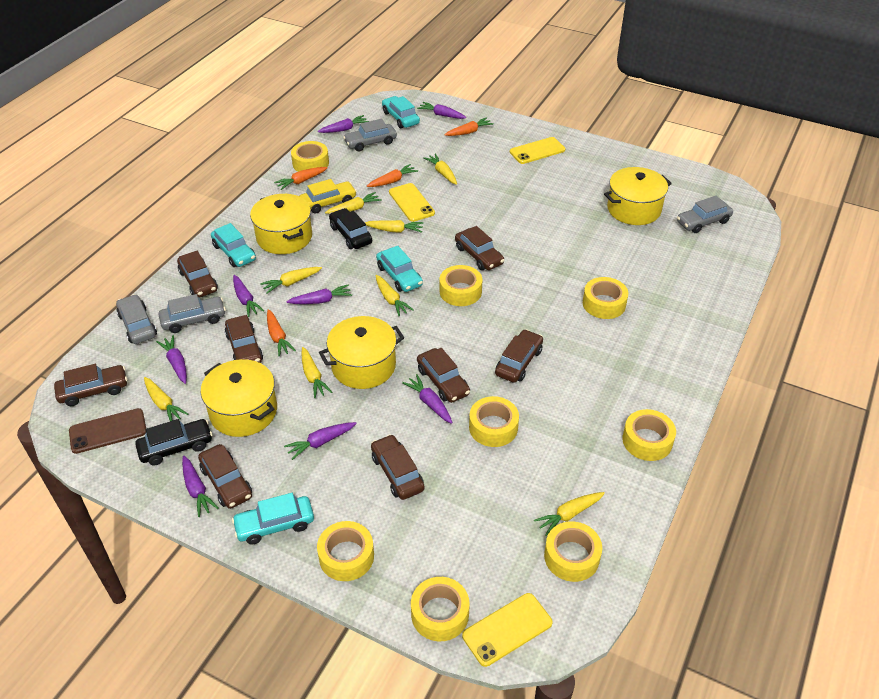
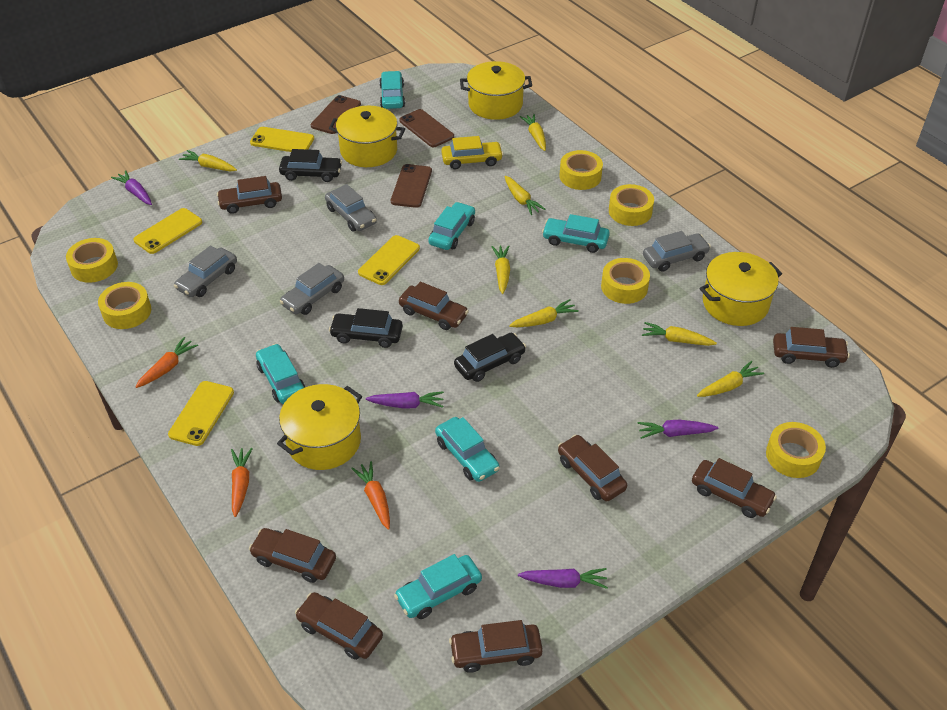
black car: [135,419,212,466] [329,208,372,249] = 2 -> [279,149,342,182] [329,308,403,348] [454,333,526,382] = 3
brown phone: [69,408,146,454] = 1 -> [311,95,361,134] [391,164,432,208] [400,109,454,147] = 3
orange carrot: [267,309,296,357] [274,167,327,190] [367,164,418,187] [444,117,494,136] = 4 -> [135,337,198,388] [231,448,253,517] [351,461,390,530] = 3
purple carrot: [156,335,187,384] [182,456,219,517] [233,275,264,317] [284,422,356,460] [287,284,352,304] [318,115,369,133] [402,374,453,424] [417,102,466,119] = 8 -> [111,170,152,205] [366,391,444,409] [518,568,608,589] [637,420,718,439] = 4
turquoise car: [211,223,256,267] [232,493,314,545] [376,246,423,292] [382,96,420,128] = 4 -> [256,344,305,404] [379,71,405,109] [394,554,482,619] [428,202,475,250] [435,417,500,482] [542,214,610,253] = 6
yellow carrot: [144,377,188,421] [260,267,322,294] [301,347,332,398] [325,192,382,214] [365,220,424,233] [375,275,414,316] [423,153,457,185] [534,492,605,536] = 8 -> [179,150,237,171] [491,245,510,294] [504,176,545,215] [509,299,579,327] [520,114,546,151] [642,322,717,346] [697,361,764,397] = 7
yellow phone: [389,183,435,222] [462,593,553,667] [510,137,565,164] = 3 -> [134,208,202,254] [168,381,234,446] [250,127,314,152] [358,235,420,285] = 4
yellow tape: [291,141,329,172] [317,521,374,581] [411,577,470,641] [440,265,482,306] [469,396,519,447] [544,521,602,582] [583,277,628,319] [622,409,676,461] = 8 -> [66,238,118,283] [98,282,151,329] [559,150,603,190] [601,258,650,304] [609,184,654,226] [766,422,826,478] = 6

